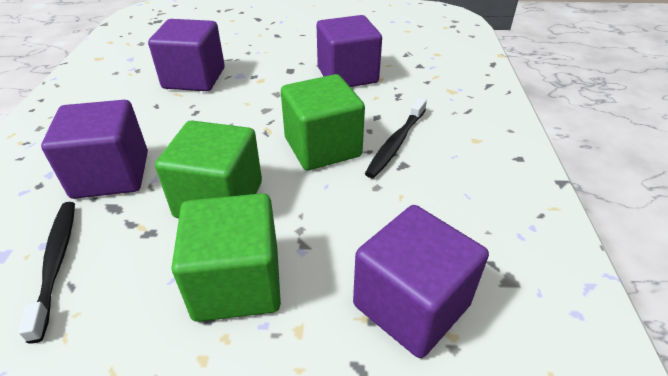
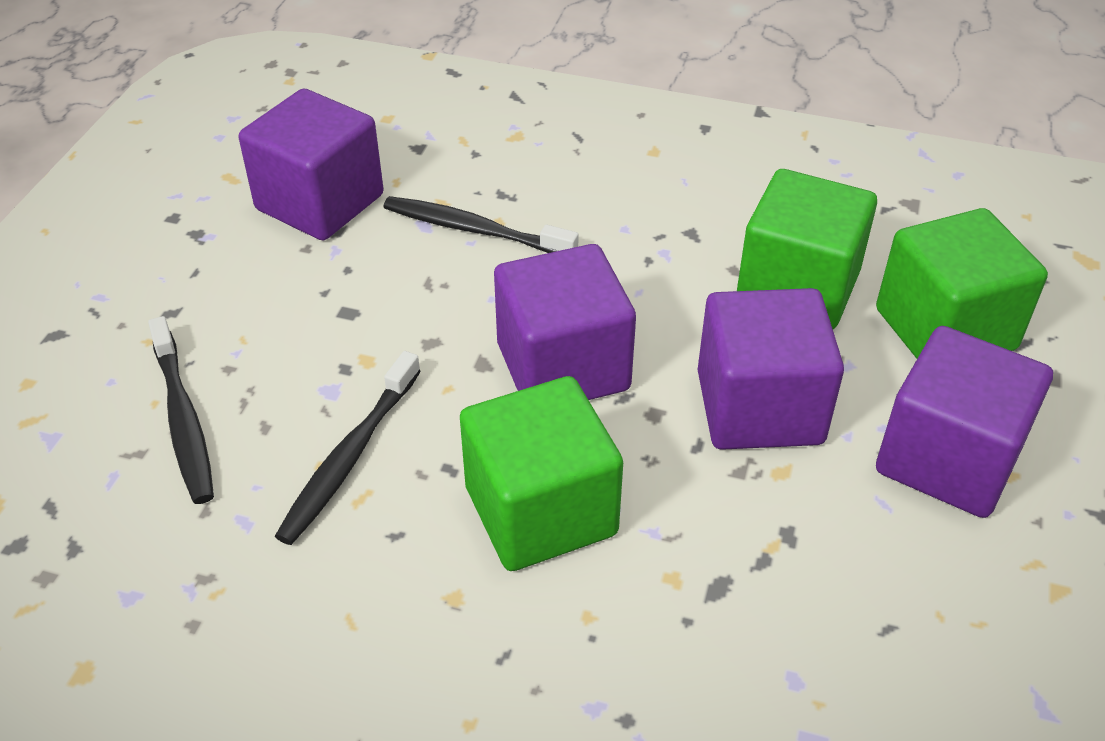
black toothbrush: [18,202,75,343] [365,98,427,178] = 2 -> [148,316,214,504] [275,351,421,545] [383,196,579,253] = 3

